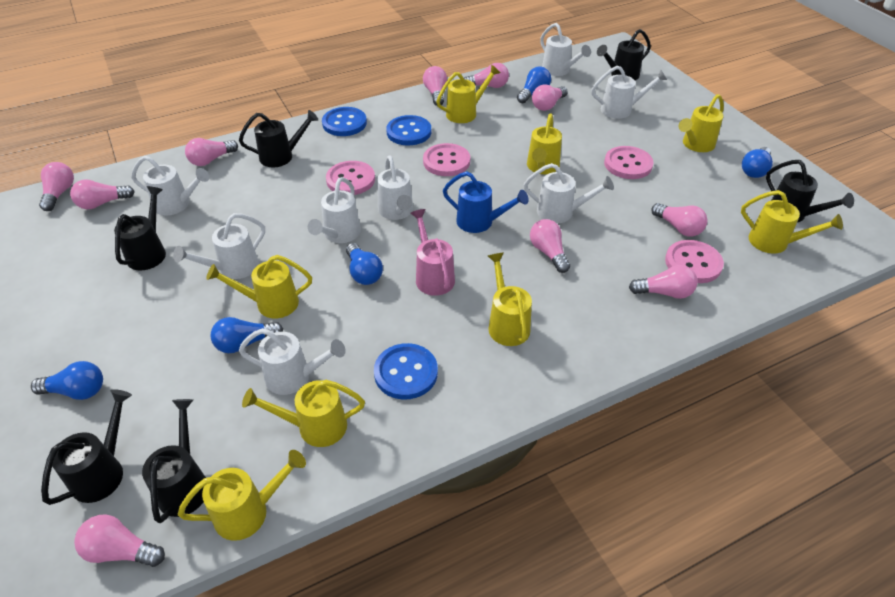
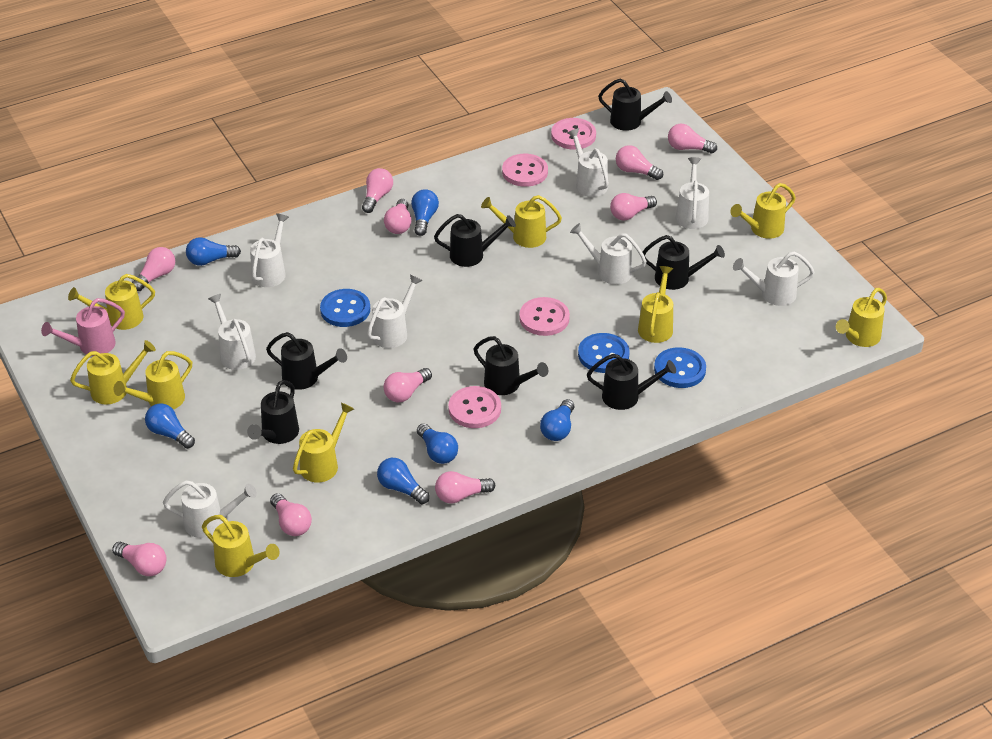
black watering can: [41,389,132,505] [114,186,166,270] [142,399,206,523] [239,110,318,167] [597,29,651,80] [766,160,854,223] = 6 -> [247,380,299,444] [266,332,347,390] [434,214,516,267] [474,336,548,395] [587,354,676,410] [598,78,672,131] [643,235,725,290] = 7
blue light bulb: [31,361,103,400] [211,317,283,353] [346,243,383,285] [517,67,551,103] [742,147,773,178] = 5 -> [145,404,195,449] [186,237,241,266] [377,458,430,504] [411,189,439,236] [417,423,458,464] [540,399,574,441] = 6
blue watering can: [443,171,529,233] = 1 -> none = 0
yellow watering can: [178,450,306,541] [206,255,312,318] [242,380,365,447] [436,65,500,123] [488,253,532,346] [527,113,562,174] [679,94,724,152] [741,190,843,254] = 8 -> [68,274,155,330] [70,340,156,404] [114,351,192,410] [202,515,280,577] [293,402,354,483] [481,195,562,248] [638,266,673,343] [730,183,796,239] [836,288,887,347] = 9

